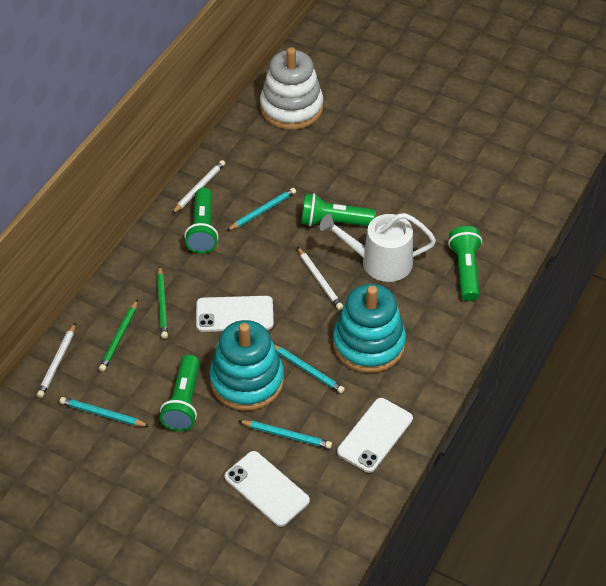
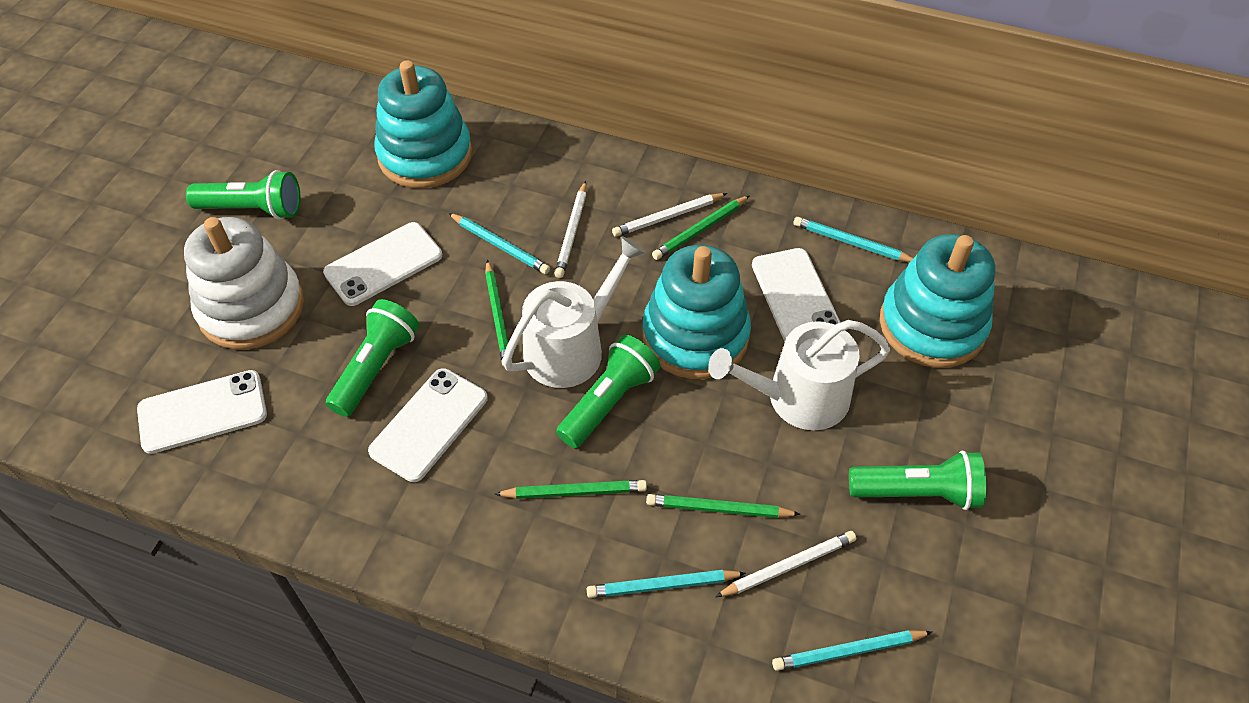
green pencil: [99,299,138,372] [157,266,168,339] = 2 -> [485,260,512,367] [494,480,647,499] [646,494,800,518] [652,195,750,260] = 4
turquoise stacking toy: [210,320,284,411] [333,284,406,373] = 2 -> [374,60,472,188] [642,245,751,379] [880,234,996,368] = 3
white phone: [196,296,274,332] [225,451,310,527] [337,398,413,473] = 3 -> [137,370,267,454] [323,222,442,306] [368,368,488,482] [752,248,841,341] = 4
white watering can: [320,213,436,282] = 1 -> [502,236,646,388] [708,320,890,430] = 2

